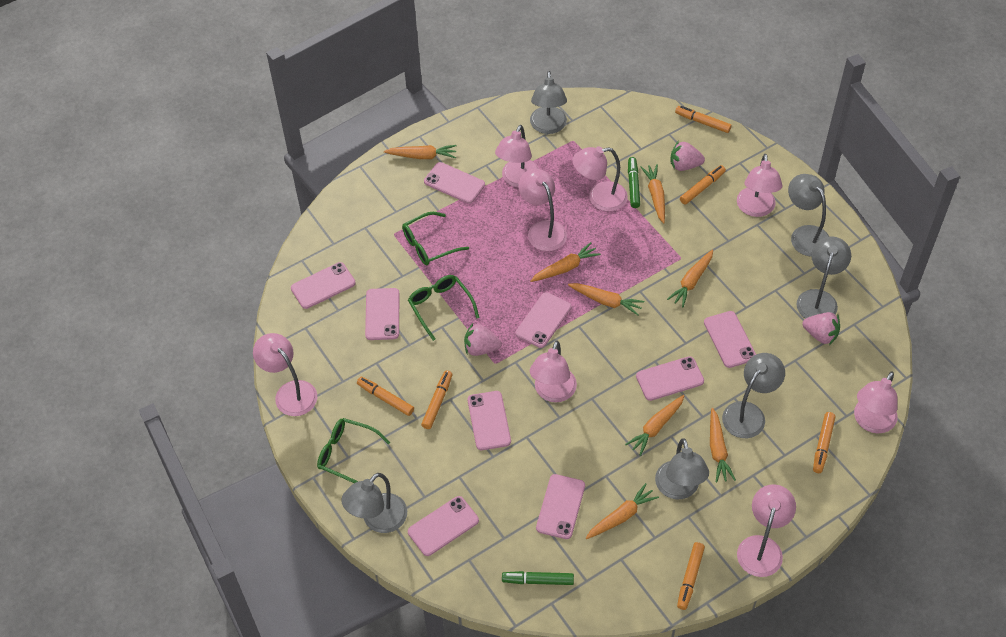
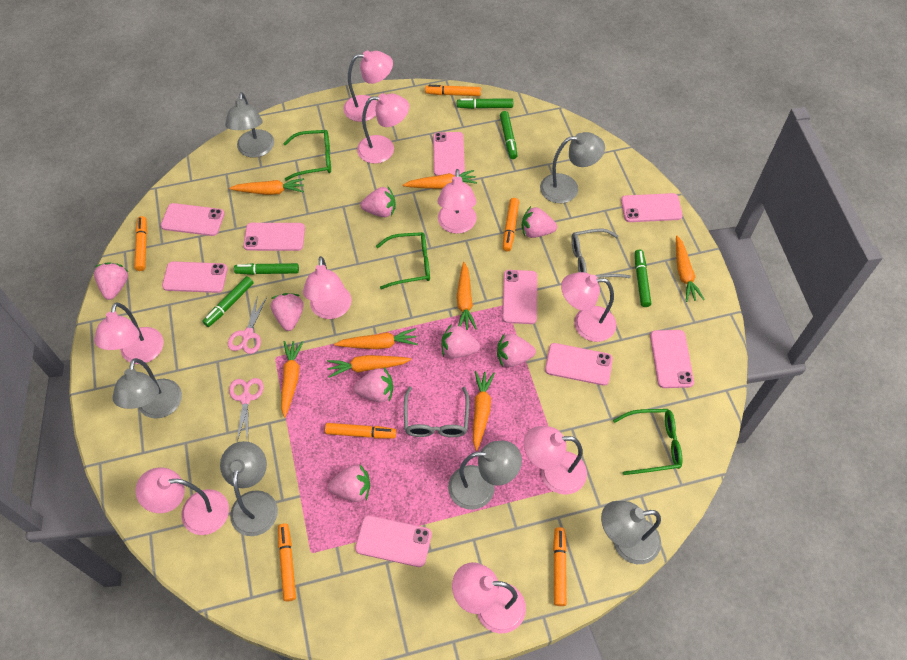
green marker: [502,571,574,585] [628,157,640,208] = 2 -> [202,276,254,327] [234,263,299,275] [457,98,513,109] [500,111,517,159] [635,249,651,307] = 5
grey glasses: none = 0 -> [404,386,469,437] [571,228,631,278] = 2
pink lamp: [253,333,317,416] [495,125,539,187] [518,169,567,251] [530,340,577,402] [572,146,628,211] [737,154,782,217] [737,484,796,577] [854,371,898,433] = 8 -> [94,302,164,364] [135,467,229,535] [303,256,352,319] [343,50,393,122] [357,93,409,164] [438,169,477,234] [452,562,526,633] [524,426,587,495] [561,272,616,342] = 9
pink scissors: none = 0 -> [228,295,267,354] [229,378,264,441] = 2
pink strawberry: [464,323,502,356] [670,141,705,171] [802,312,840,345] = 3 -> [94,262,128,300] [271,293,304,331] [328,465,370,502] [354,368,393,402] [360,187,396,217] [441,324,480,358] [497,333,536,367] [522,206,557,238] = 8

